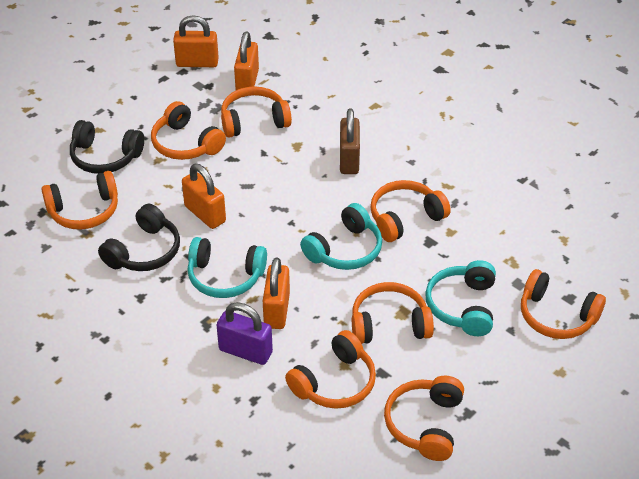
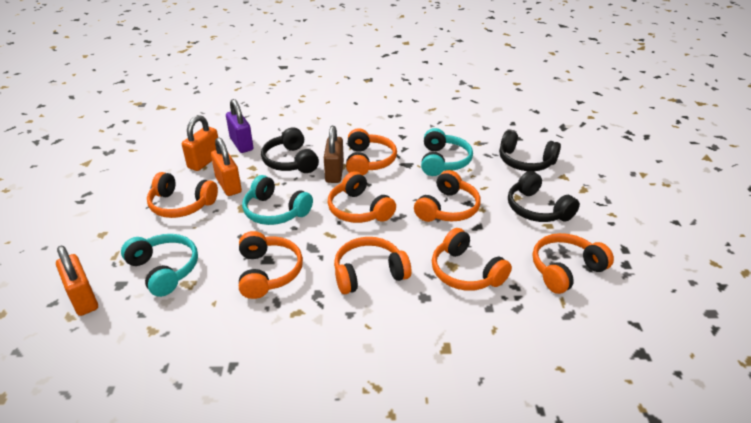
black headphones: [70,120,144,174] [98,204,180,271] = 2 -> [261,127,319,173] [499,130,561,171] [508,171,580,222] = 3
orange padlock: [173,15,219,67] [182,164,226,229] [234,32,259,90] [263,257,290,329] = 4 -> [56,246,98,316] [182,115,218,171] [211,138,242,196] = 3

